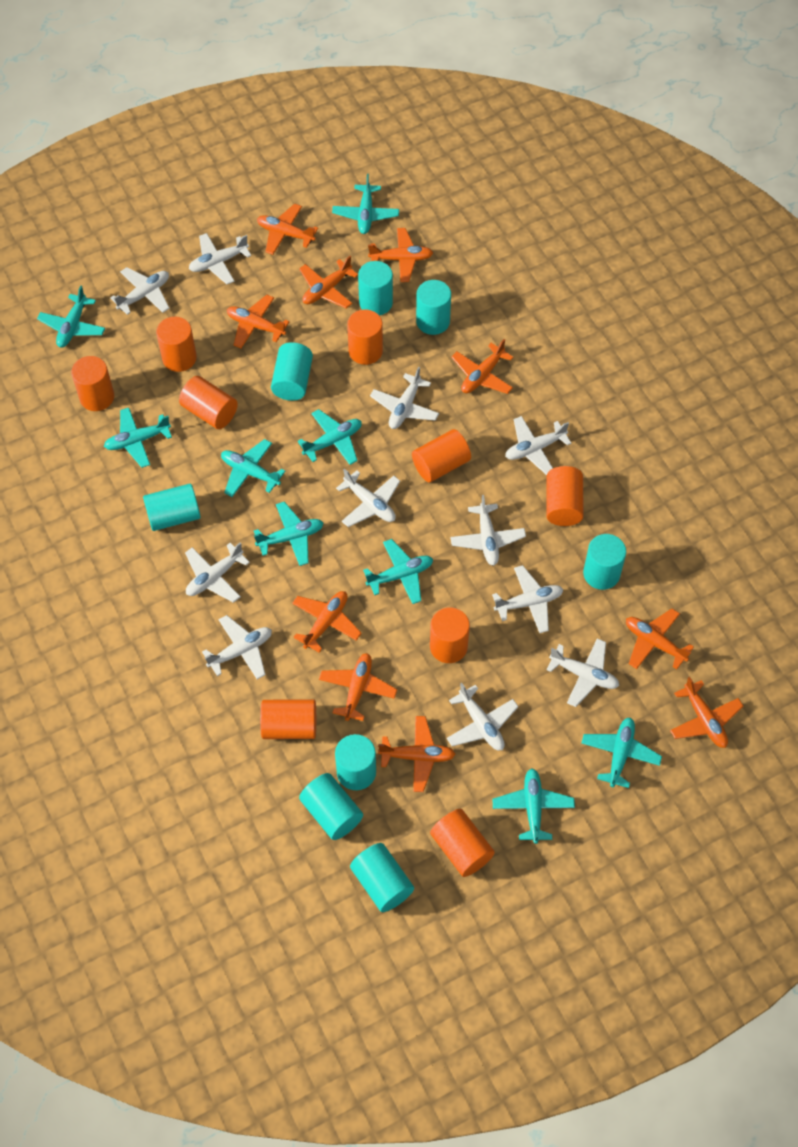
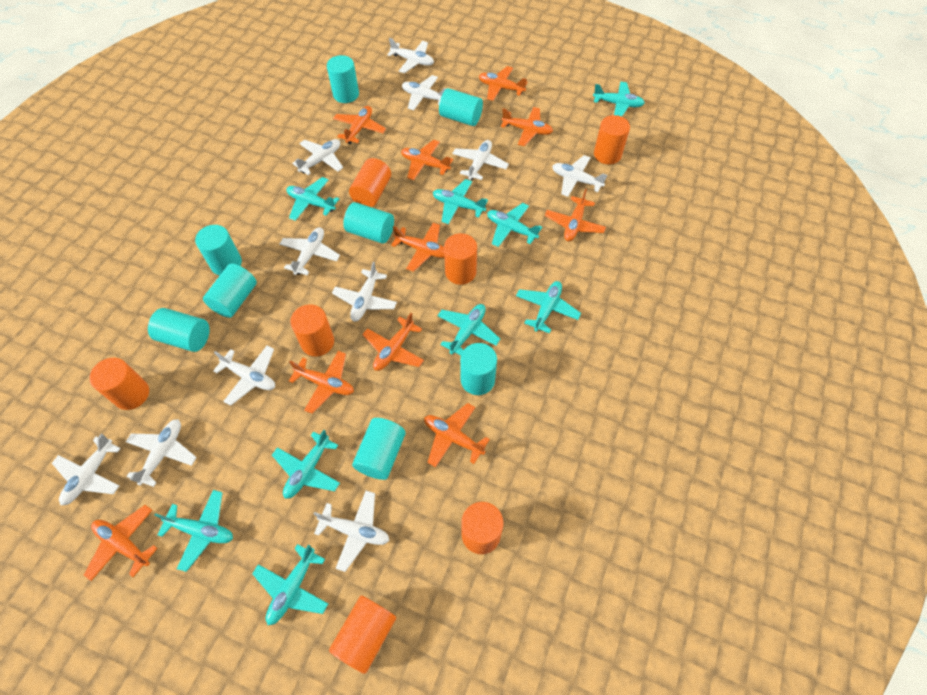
orange cylinder: [71,356,114,411] [156,317,197,372] [179,376,238,429] [260,699,316,739] [347,309,383,365] [412,429,471,483] [430,607,470,663] [430,809,495,877] [546,466,584,526] = 9 -> [89,358,149,410] [290,304,334,357] [329,596,396,674] [349,158,391,207] [444,233,477,285] [461,502,504,554] [594,115,630,164] = 7

